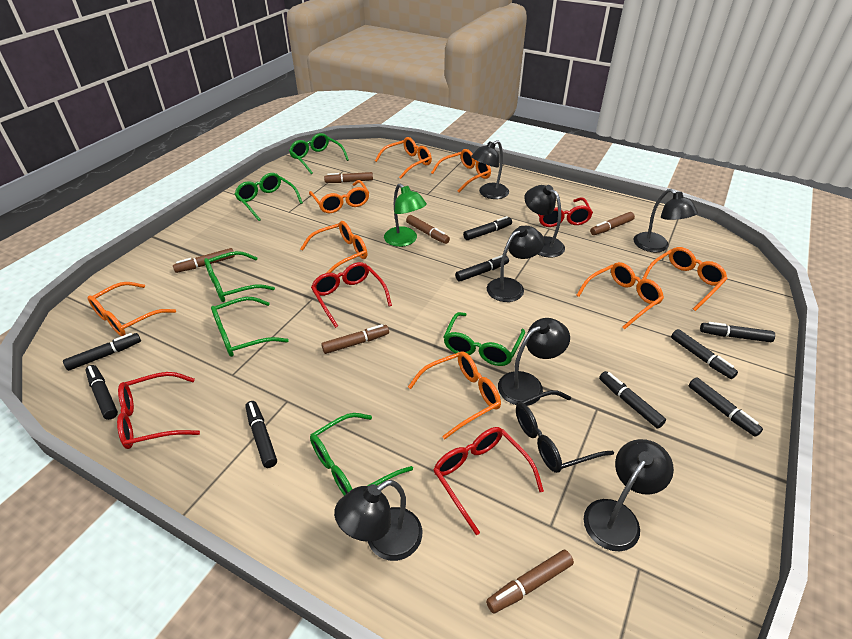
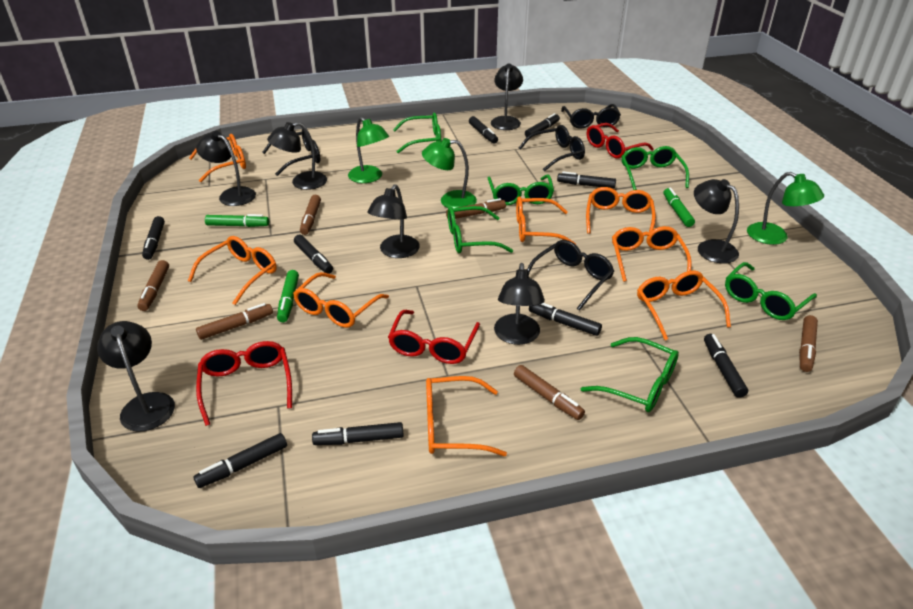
black glasses: [516,390,614,473] = 1 -> [262,129,320,176] [519,125,585,172] [527,240,614,311] [561,104,621,129] = 4
green lamp: [384,183,427,247] = 1 -> [348,117,389,183] [422,138,477,208] [747,172,824,245] = 3
green marker: none = 0 -> [205,214,269,227] [277,270,299,322] [663,188,695,227] = 3
red glasses: [117,372,200,449] [311,262,392,328] [433,427,544,535] [538,197,593,227] = 4 -> [196,341,292,426] [388,310,480,364] [587,123,654,158] = 3

